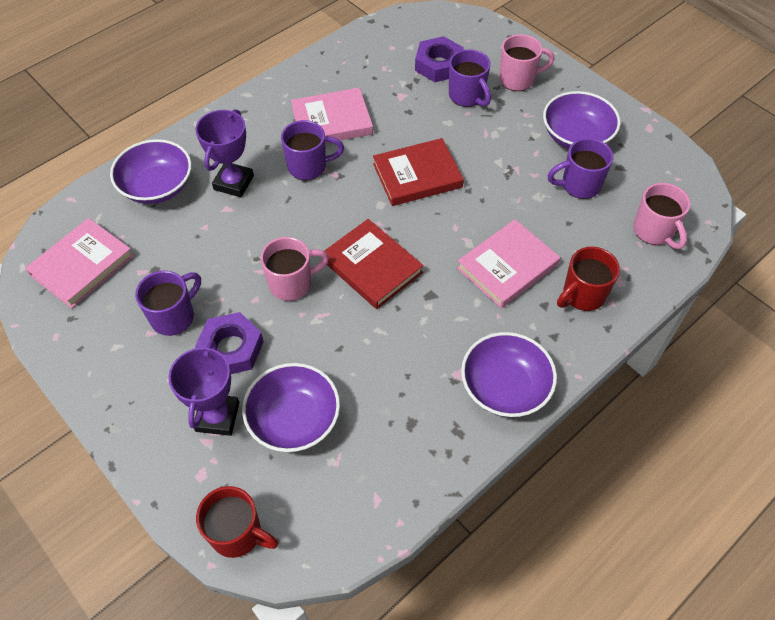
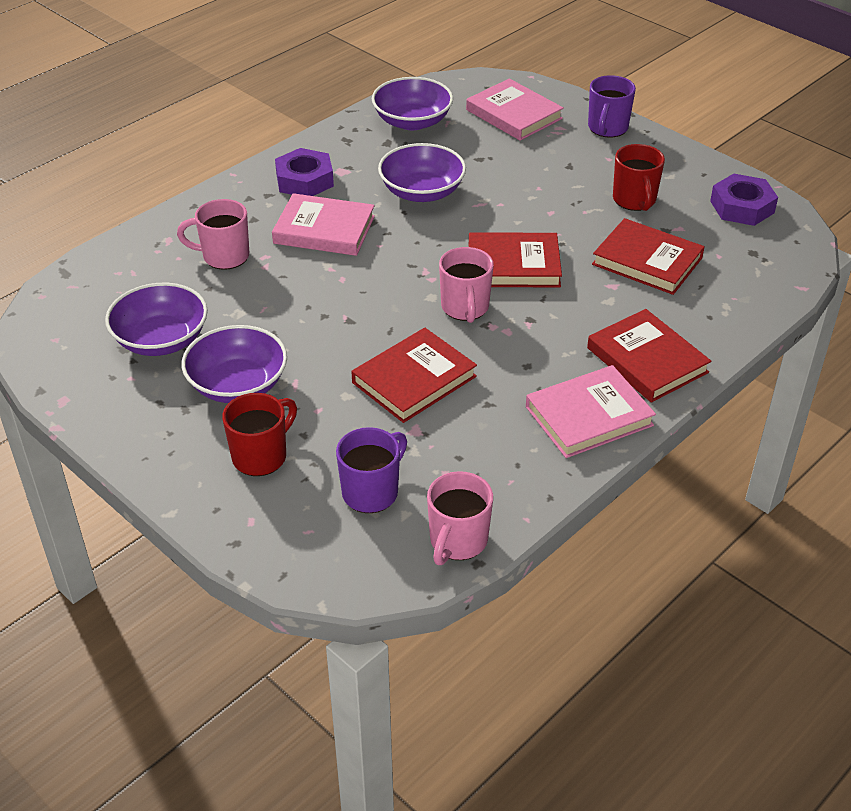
purple mug: [135,271,201,336] [281,120,344,180] [449,49,491,107] [548,138,614,199] = 4 -> [336,427,407,513] [588,75,636,138] = 2
purple trophy: [168,341,239,436] [195,109,254,197] = 2 -> none = 0
red book: [324,219,423,309] [373,138,464,206] = 2 -> [351,328,477,423] [469,232,562,287] [587,309,711,403] [592,218,705,295] = 4

